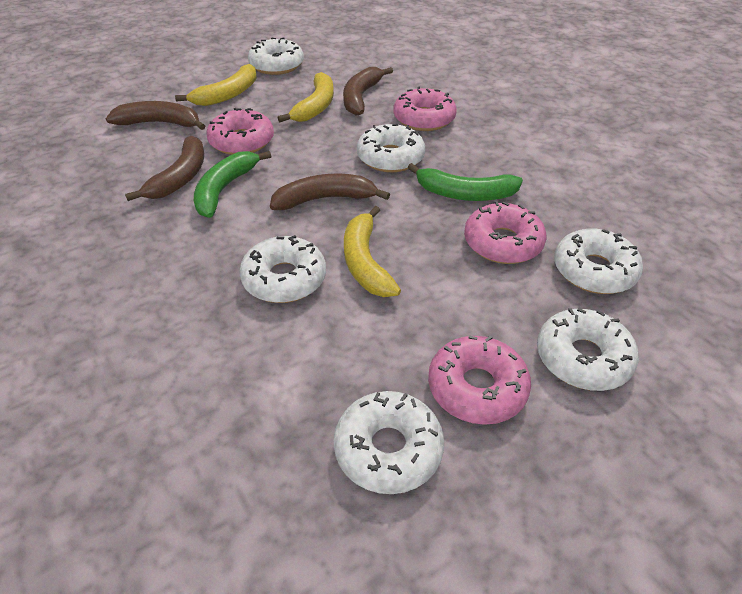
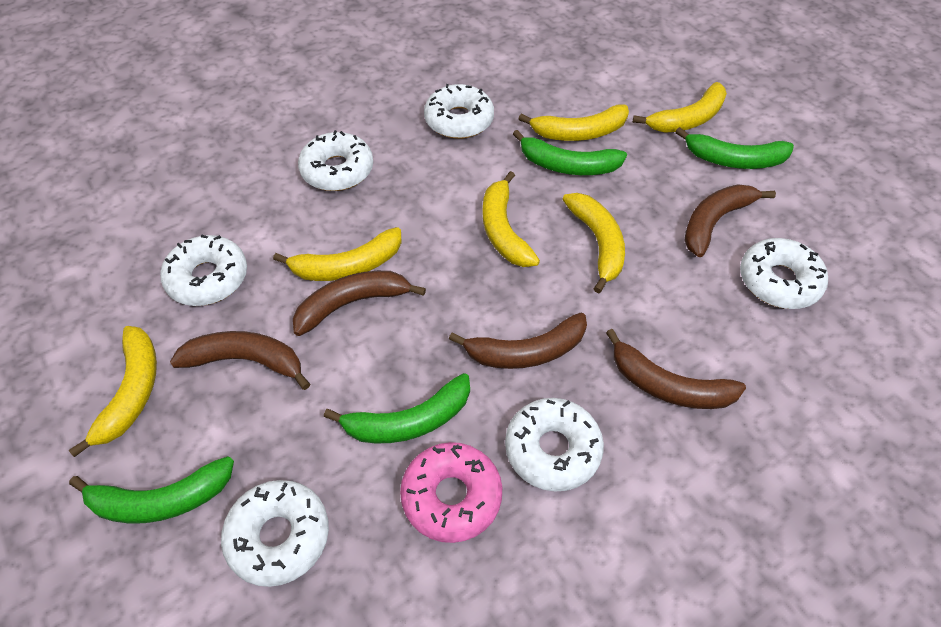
brown banana: [106,101,205,130] [125,136,204,201] [270,174,390,210] [343,67,393,116] = 4 -> [170,331,310,390] [293,271,426,336] [449,313,587,369] [606,329,746,409] [684,184,776,257] = 5
green banana: [194,151,271,218] [408,163,523,201] = 2 -> [69,456,234,524] [324,373,470,443] [513,130,627,175] [676,127,794,169] = 4
pink donut: [206,108,274,155] [394,87,457,131] [428,335,531,425] [464,201,547,264] = 4 -> [400,442,502,543] = 1
yellow banana: [175,64,257,106] [278,72,334,122] [344,206,401,297] = 3 -> [69,326,157,457] [273,227,402,281] [483,171,540,267] [518,104,629,141] [562,193,625,293] [633,82,727,133] = 6

